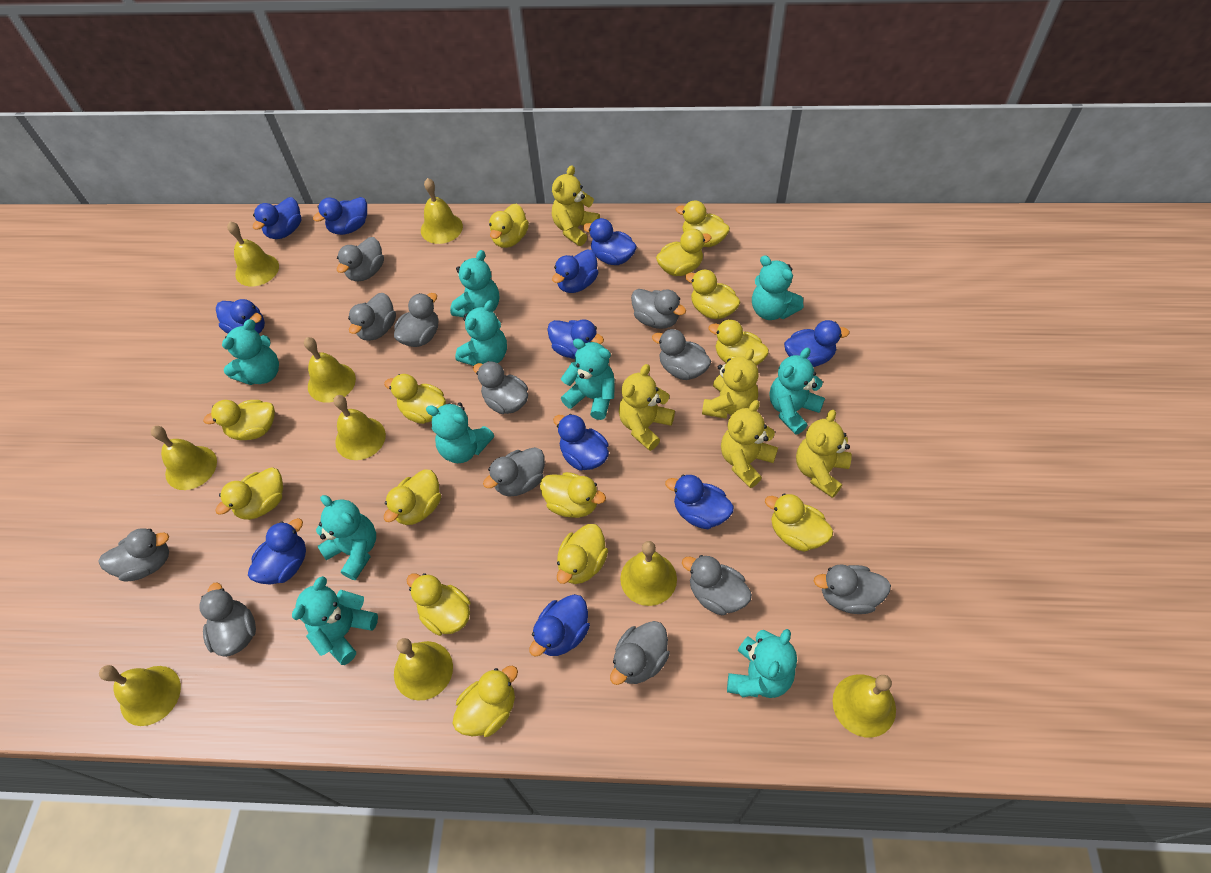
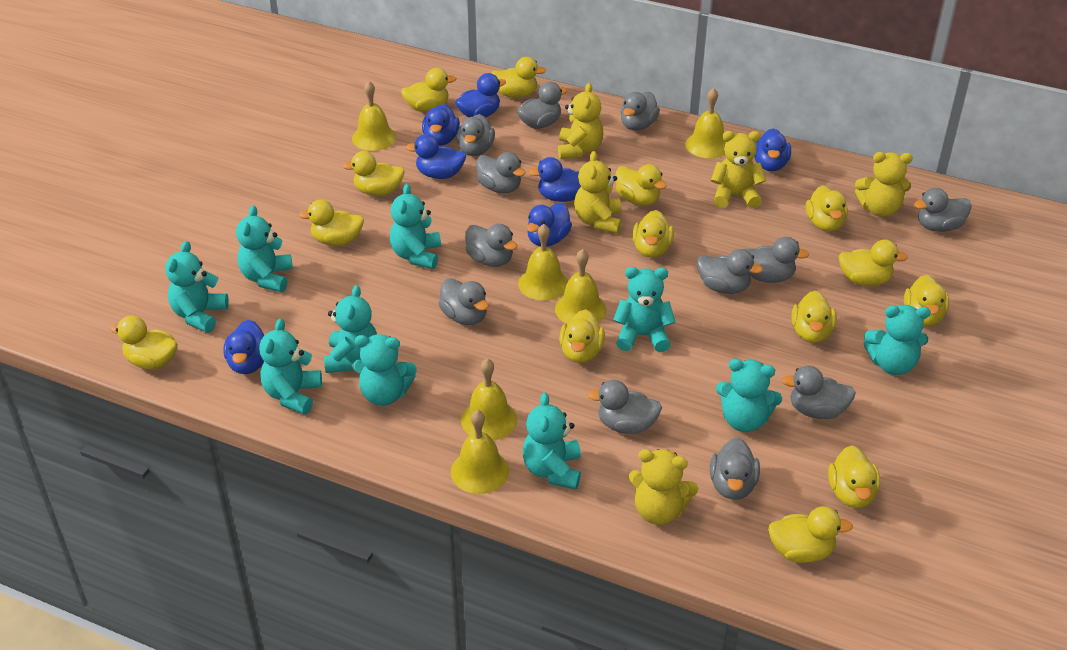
blue duck: [216,299,265,334] [248,518,306,585] [253,197,301,239] [313,197,367,235] [529,594,590,657] [547,319,604,359] [552,250,598,293] [553,414,609,471] [583,218,637,265] [665,475,734,529] [784,320,850,367] = 11 -> [223,320,264,374] [406,134,466,179] [422,104,460,146] [455,73,506,118] [527,203,572,247] [529,157,581,202] [754,128,791,171] = 7
yellow bell: [99,665,181,726] [151,426,217,490] [227,221,279,286] [304,337,356,403] [333,395,386,460] [394,638,453,700] [421,178,463,244] [620,541,677,606] [832,674,896,738] = 9 -> [352,81,396,151] [451,410,509,494] [461,359,517,440] [518,224,568,301] [555,249,607,324] [685,88,726,158] = 6

